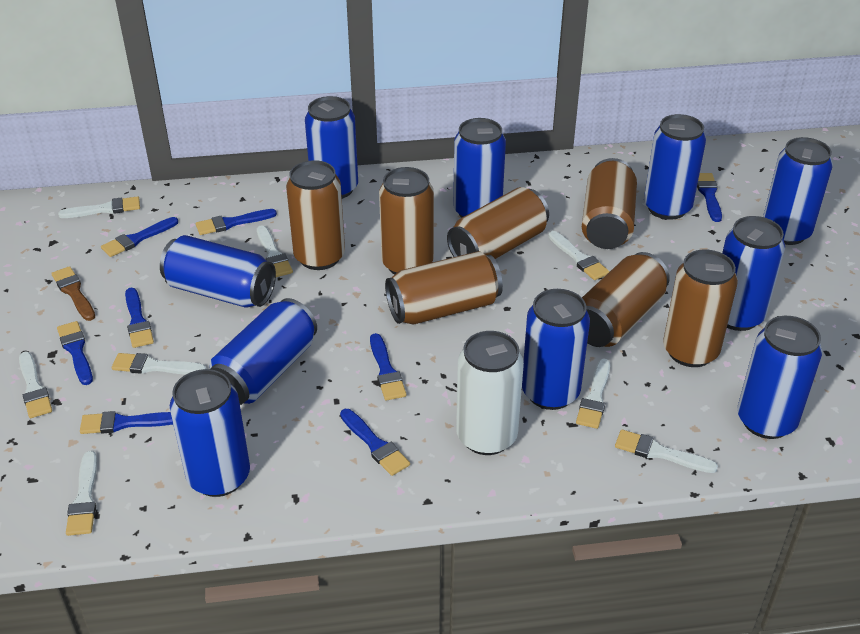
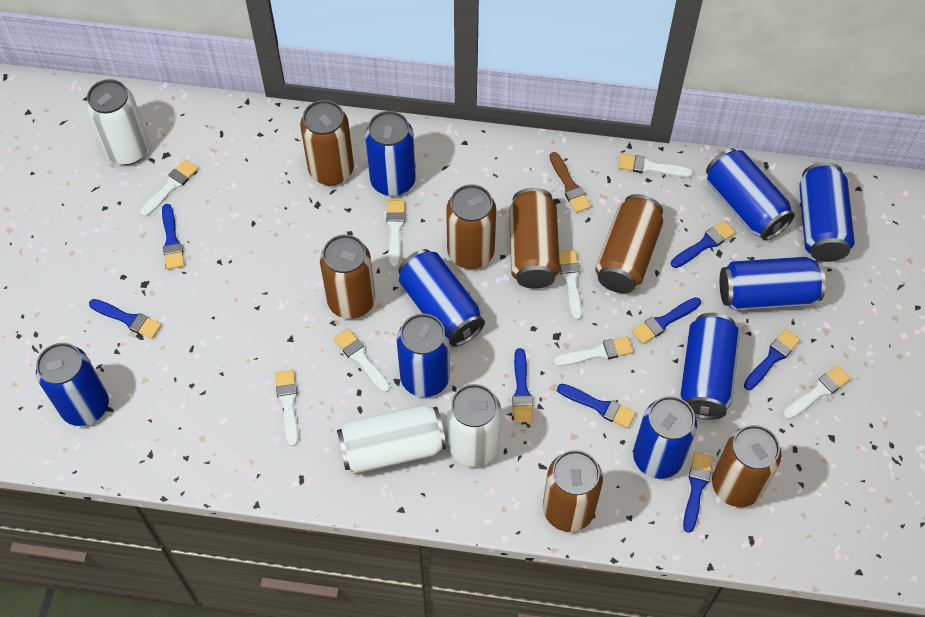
blue can: [160,235,276,307] [170,369,250,497] [210,298,317,405] [305,96,358,199] [453,118,506,218] [522,289,590,410] [644,114,706,220] [722,216,785,331] [737,316,822,439] [763,137,833,245] = 10 -> [36,343,109,426] [365,111,416,196] [397,314,450,397] [399,249,485,347] [633,396,697,479] [680,313,740,420] [706,148,795,241] [720,257,826,310] [799,162,855,262] = 9
white can: [456,331,524,455] = 1 -> [86,79,149,165] [337,405,446,474] [447,384,501,467] = 3

